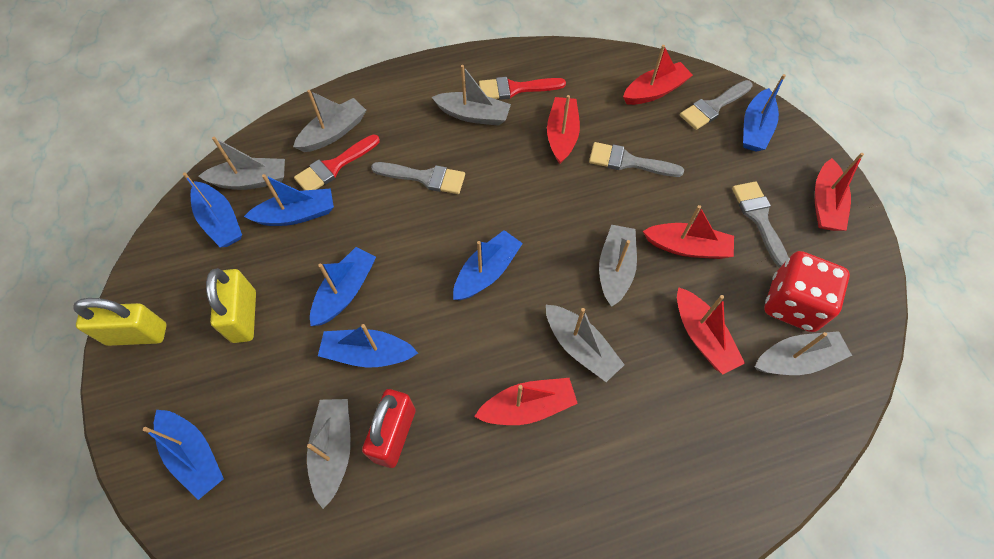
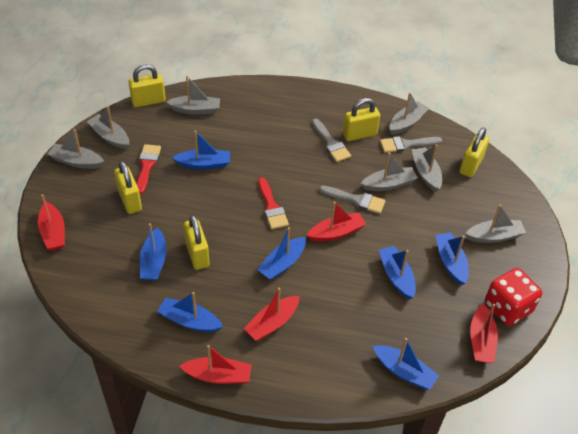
grey brush: [371,162,465,194] [589,142,684,177] [680,80,753,130] [732,181,789,267] = 4 -> [312,119,351,162] [319,185,385,214] [380,136,442,153] = 3
red boat: [474,378,578,425] [547,95,580,164] [623,45,693,105] [643,205,734,259] [677,287,745,374] [815,153,864,231] = 6 -> [38,194,65,251] [180,345,252,384] [244,288,300,341] [307,202,366,242] [470,304,498,363] = 5
red padlock: [362,389,415,468] = 1 -> none = 0
yellow padlock: [73,298,167,346] [206,268,256,343] = 2 -> [114,161,142,214] [128,64,166,107] [183,215,209,270] [343,98,380,141] [459,127,489,177] = 5

